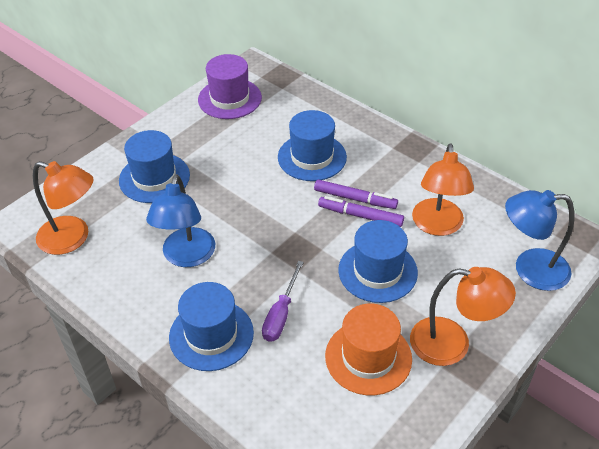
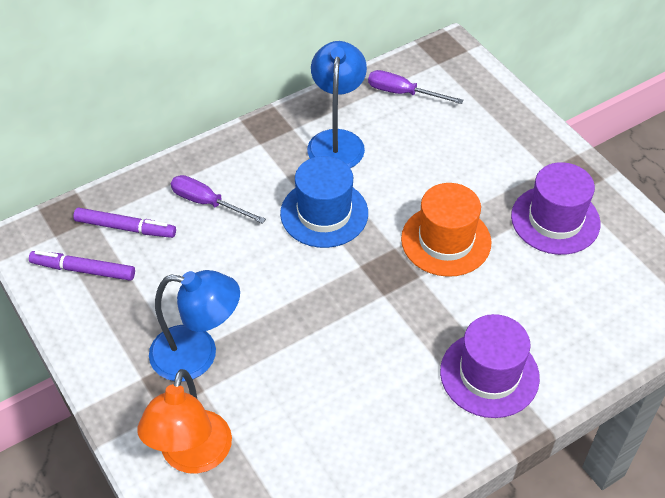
blue hat: [119,130,190,203] [169,282,254,371] [278,110,347,181] [338,220,418,303] = 4 -> [280,156,368,248] = 1
orange lamp: [33,161,94,255] [410,267,516,366] [412,143,474,236] = 3 -> [137,369,232,474] = 1
purple hat: [198,54,262,119] = 1 -> [440,314,540,418] [511,162,601,255] = 2
purple screwdriver: [262,261,304,342] = 1 -> [171,175,266,224] [368,70,464,104] = 2

